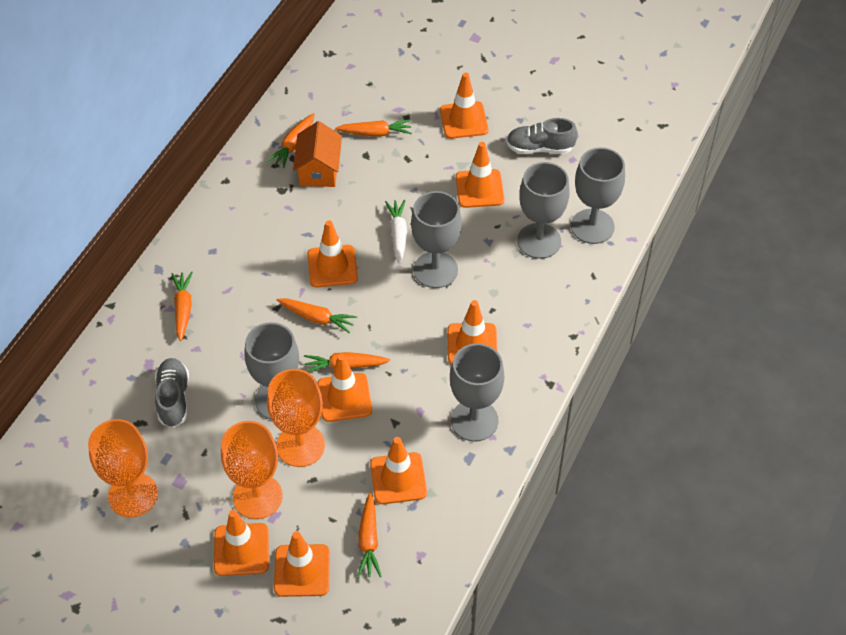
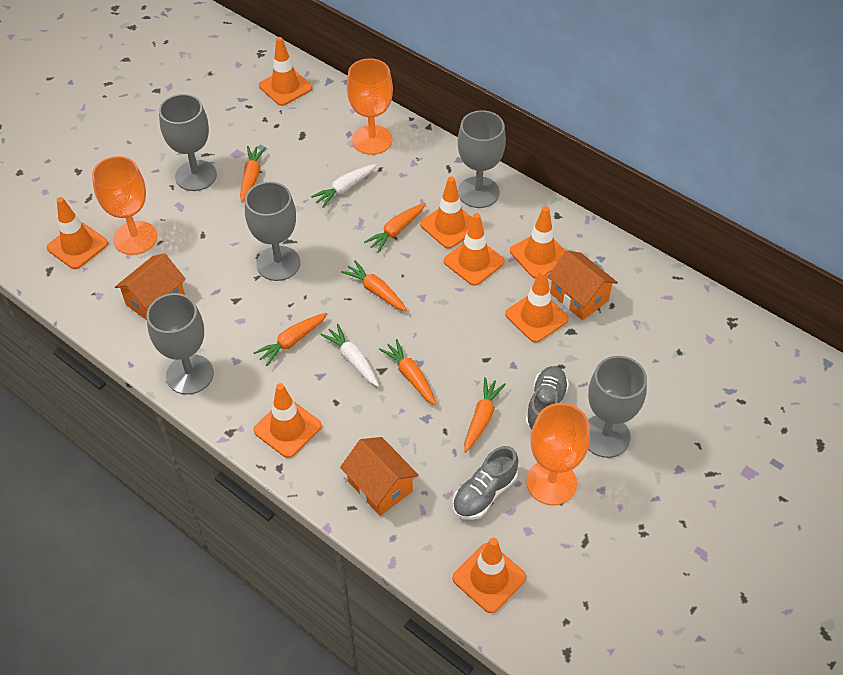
orange house: [293,121,342,187] = 1 -> [115,253,186,320] [340,437,419,516] [547,250,618,320] = 3
white carrot: [385,200,407,264] = 1 -> [311,164,376,208] [320,324,379,387] = 2

